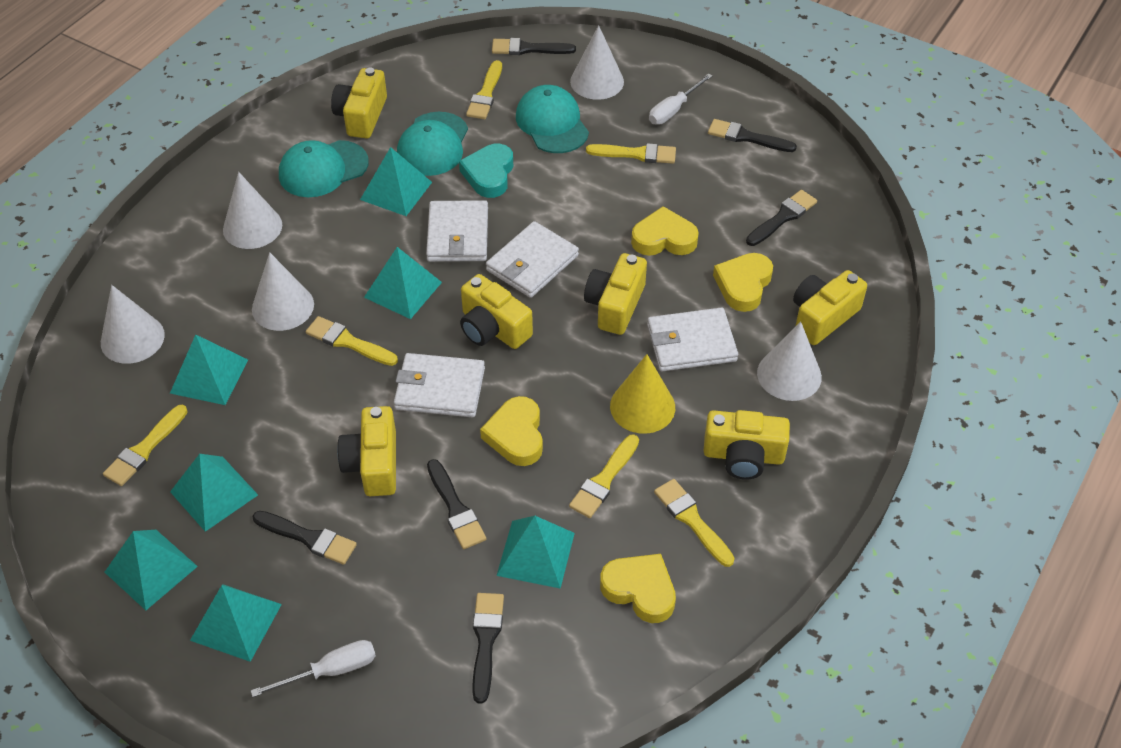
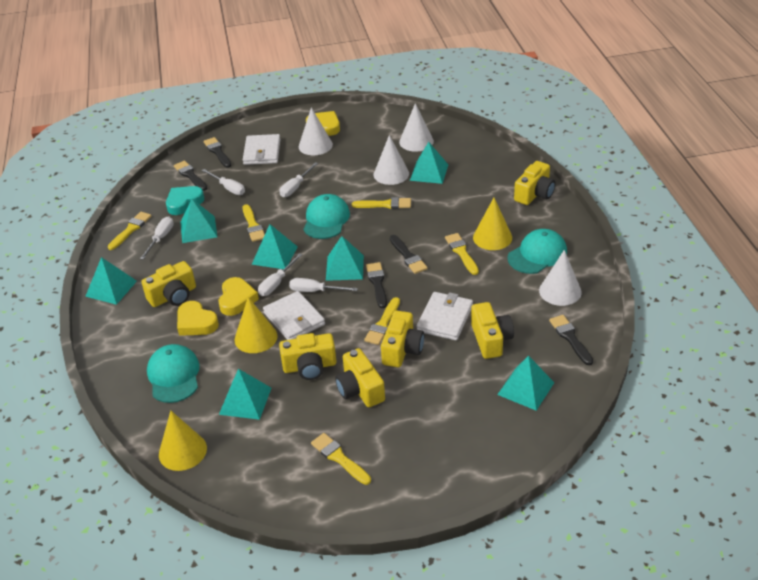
black brush: [253,511,357,565] [427,459,486,549] [472,593,504,704] [492,38,576,55] [708,119,797,152] [746,190,817,246] = 6 -> [174,161,208,191] [204,137,232,168] [366,262,387,308] [390,235,428,274] [549,315,593,365] = 5
white cone: [101,285,165,364] [223,172,282,249] [252,252,314,331] [570,25,624,100] [757,322,822,401] = 5 -> [299,107,333,155] [374,135,409,185] [399,103,434,152] [539,250,582,306] = 4
white screwdriver: [251,640,376,697] [649,73,713,125] = 2 -> [140,217,174,260] [202,169,245,195] [258,253,303,296] [280,162,318,197] [289,278,358,292] = 5
white wallet: [394,353,485,417] [426,200,488,262] [486,221,579,298] [647,307,738,372] = 4 -> [243,134,280,165] [263,291,325,340] [416,292,473,340] = 3
yellow cone: [610,354,675,434] = 1 -> [159,411,207,471] [234,297,278,353] [473,198,512,250] = 3
yellow heart: [480,396,543,466] [600,554,676,623] [631,206,699,256] [713,253,773,312] = 4 -> [177,301,219,336] [218,277,259,316] [306,111,340,136] = 3

